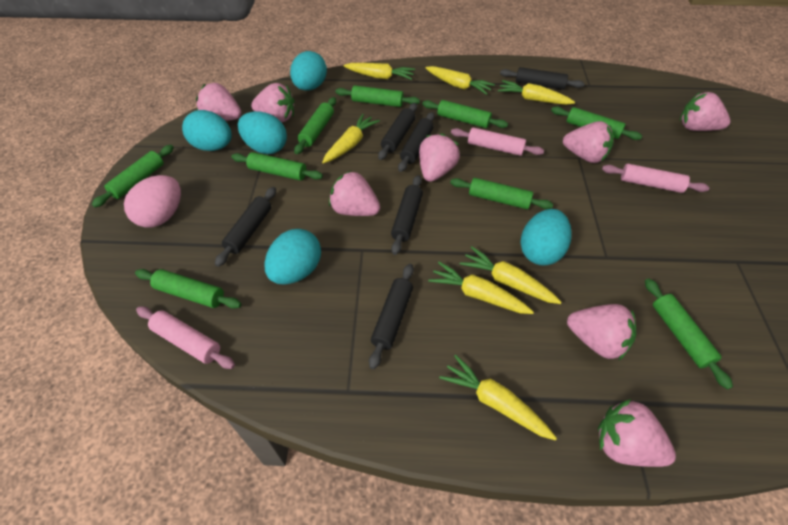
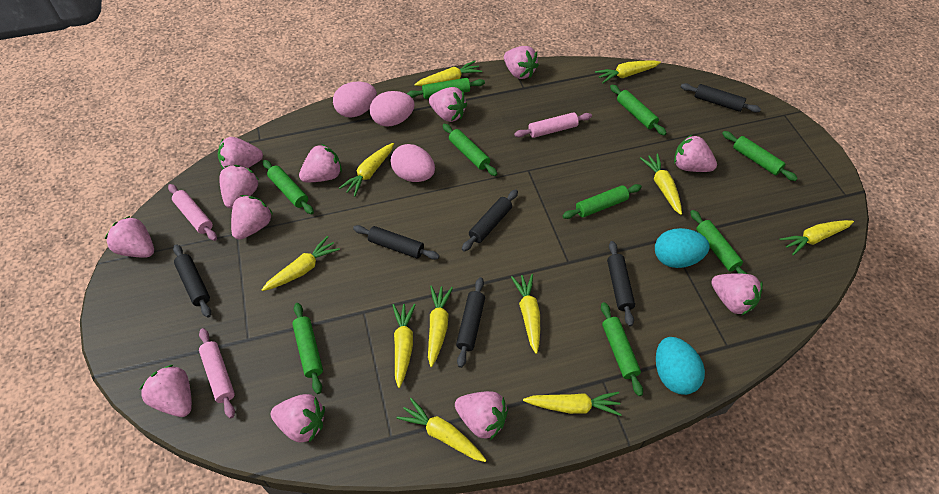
pink egg: [124,175,181,228] = 1 -> [333,82,377,118] [369,91,415,127] [391,144,435,182] = 3
pink strawberry: [196,83,242,121] [251,83,295,122] [329,171,380,216] [419,133,460,182] [563,121,614,163] [567,304,636,360] [598,399,676,467] [680,92,730,131] = 8 -> [105,216,154,258] [139,365,192,417] [218,137,263,169] [219,165,259,208] [231,195,273,240] [271,394,325,443] [299,144,342,182] [429,87,467,122] [455,391,508,440] [504,46,539,79] [674,134,717,172] [711,273,763,316] = 12
turquoise egg: [182,110,232,151] [238,111,287,154] [264,229,321,285] [290,51,327,91] [520,209,572,266] = 5 -> [655,228,710,268] [656,337,705,395] = 2
yellow carrot: [322,114,380,164] [344,63,415,80] [426,66,495,95] [428,262,534,314] [439,355,557,441] [460,246,561,304] [498,80,575,105] = 7 -> [262,236,340,291] [339,143,394,197] [392,304,416,388] [397,398,486,462] [415,61,482,86] [428,285,453,367] [511,274,540,354] [523,392,622,416] [595,61,661,83] [640,154,682,215] [779,220,854,255] = 11

